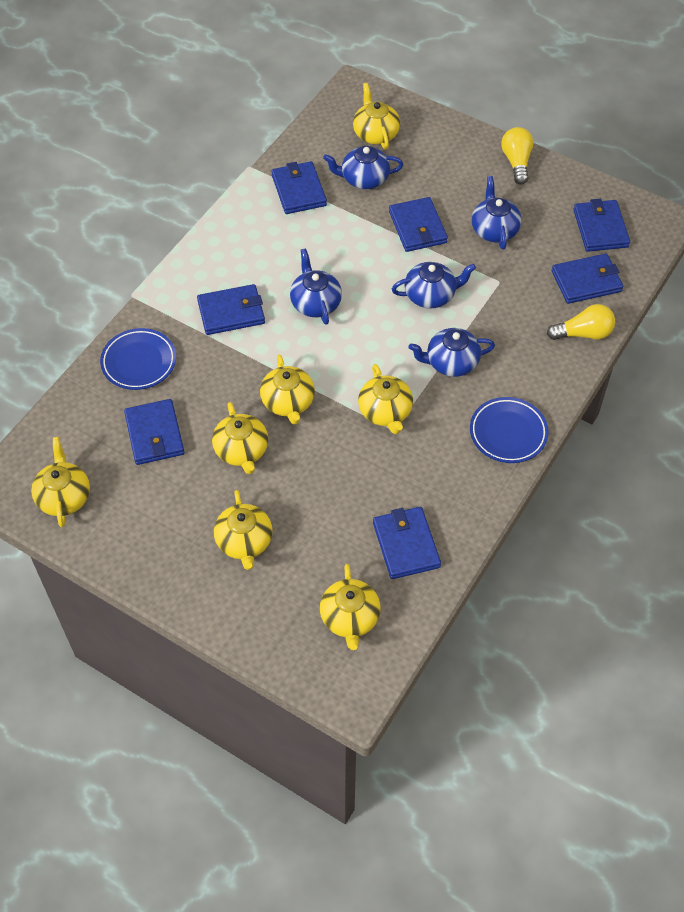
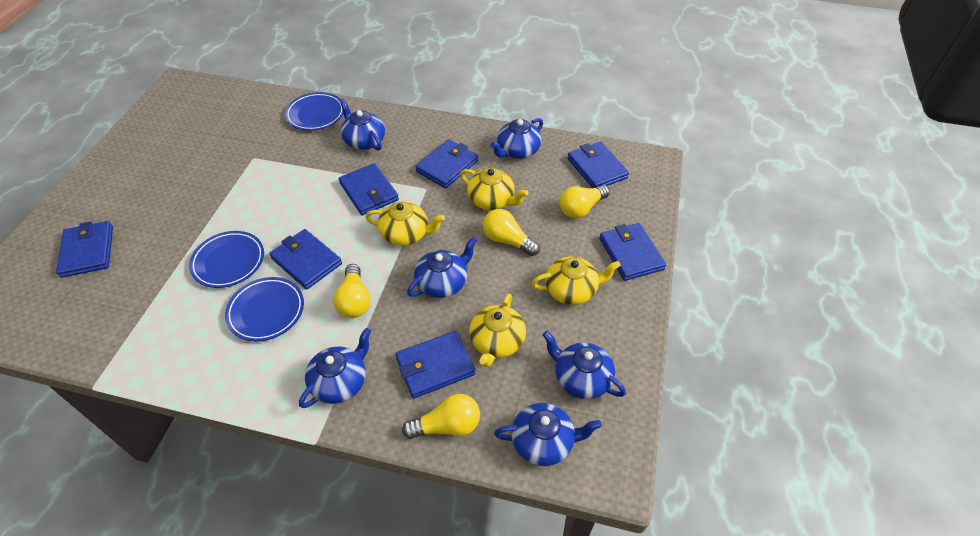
blue plate: [100,328,176,390] [470,397,549,463] = 2 -> [189,231,264,288] [225,277,304,341] [285,92,343,131] = 3
blue teapot: [290,248,342,325] [323,146,403,189] [392,262,476,309] [408,328,495,377] [471,176,522,250] = 5 -> [299,328,371,408] [339,98,385,151] [407,237,477,298] [490,118,543,159] [494,403,602,466] [543,331,626,399] = 6
yellow light bulb: [501,127,534,185] [547,304,615,340] = 2 -> [333,264,371,318] [402,394,480,439] [483,209,540,256] [559,185,610,218] = 4
yellow teapot: [31,437,90,527] [212,402,268,474] [214,490,273,570] [260,354,315,425] [320,564,381,650] [353,83,400,149] [358,364,413,434] = 7 -> [366,202,445,246] [460,168,528,210] [469,294,526,367] [532,256,621,305] = 4

